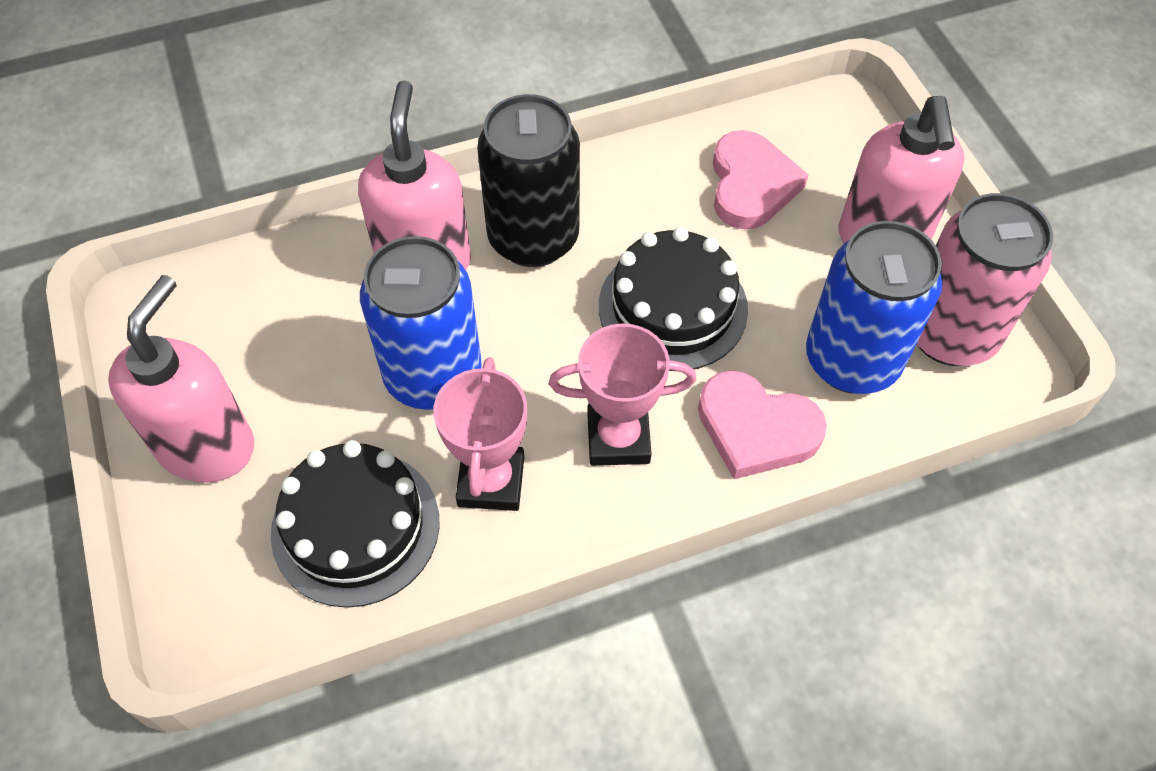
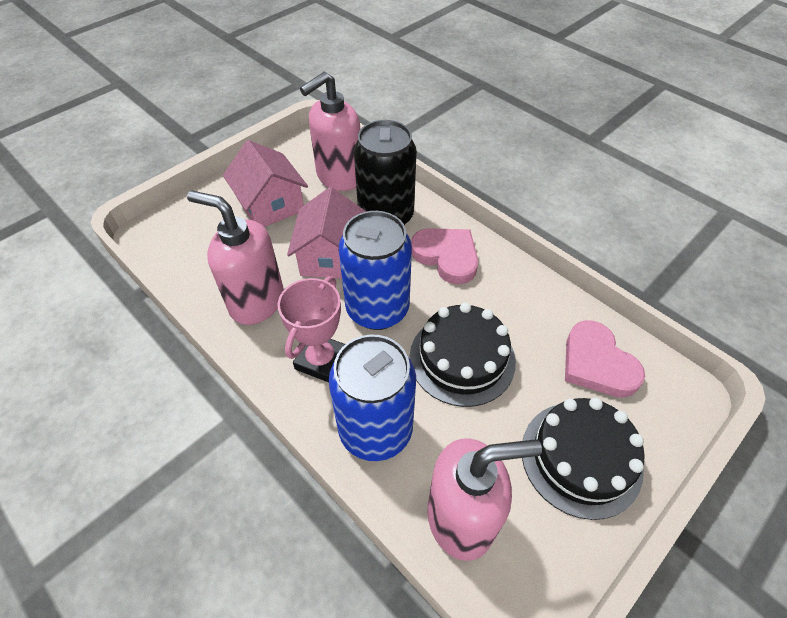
pink can: [917,193,1053,366] = 1 -> none = 0
pink house: none = 0 -> [223,140,308,227] [287,187,366,279] = 2
pink trophy: [433,357,527,511] [549,324,696,466] = 2 -> [278,276,345,382] = 1

